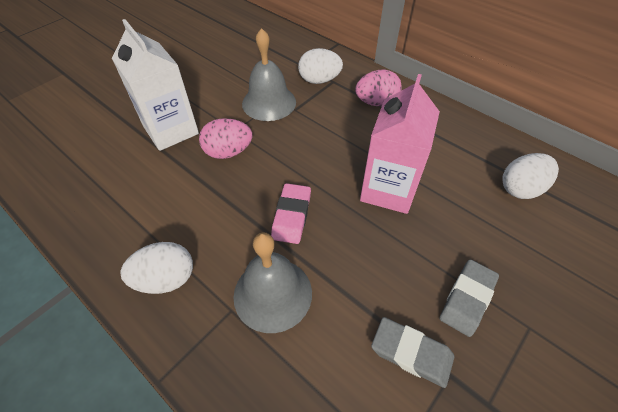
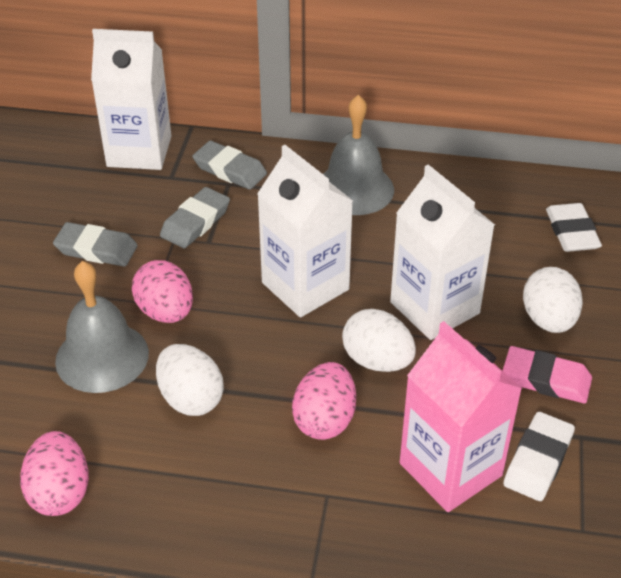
grey eraser: [371,317,454,388] [440,260,499,337] = 2 -> [53,222,138,267] [160,187,230,249] [192,141,267,189] = 3
pink egg: [199,118,252,159] [355,69,402,106] = 2 -> [20,431,89,516] [132,260,193,323] [292,362,356,440] = 3
white carton: [112,19,199,151] = 1 -> [91,29,171,170] [257,145,353,317] [390,165,495,340] = 3
white eraser: none = 0 -> [503,412,575,501] [546,203,602,252] = 2

